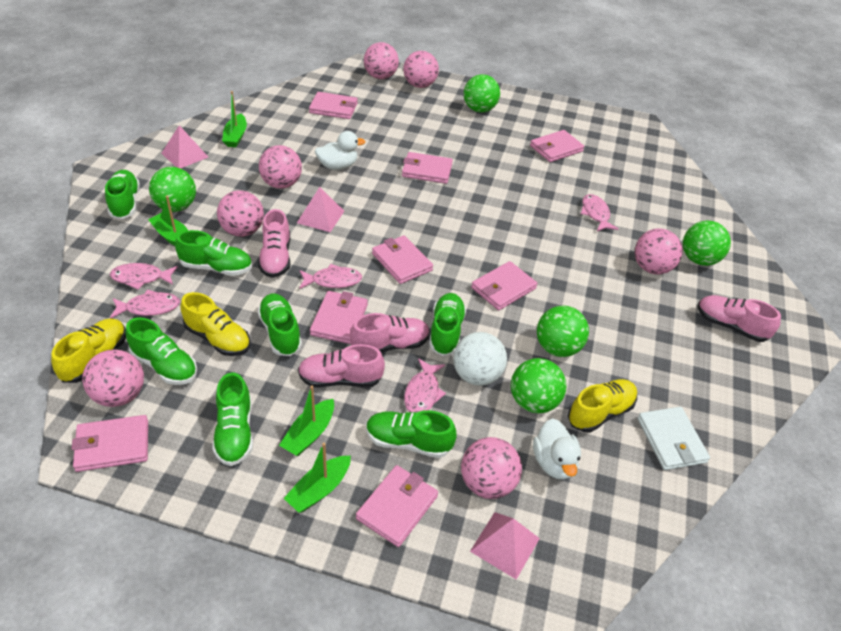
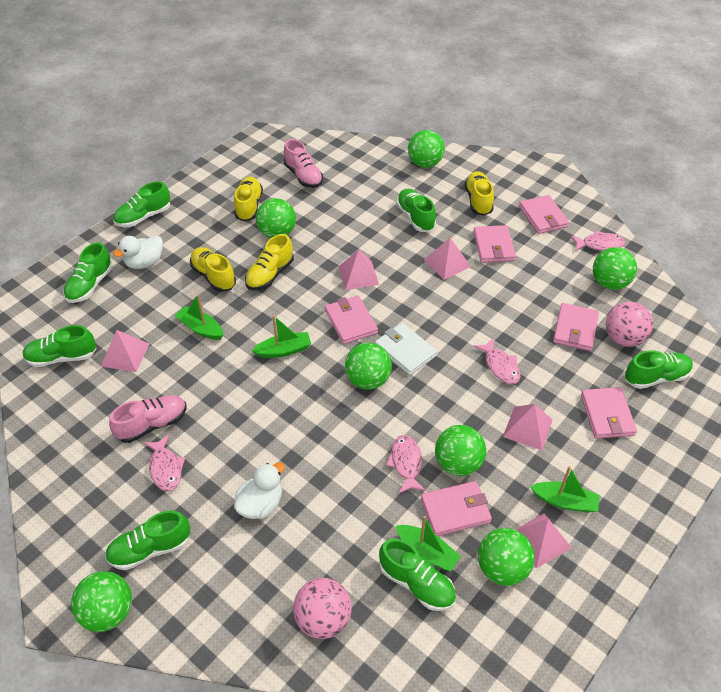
green ball: [149,167,196,212] [464,74,500,113] [511,358,567,413] [537,306,589,357] [683,221,731,266] = 5 -> [71,571,132,632] [256,198,296,238] [345,343,392,390] [408,130,445,168] [435,425,486,476] [478,528,535,586] [593,247,637,290] = 7
pink ball: [82,349,144,407] [217,190,264,237] [259,145,302,189] [364,42,399,79] [403,51,439,88] [461,437,522,499] [635,229,683,274] = 7 -> [293,578,352,639] [606,302,653,347] = 2
pink fish: [110,263,178,290] [110,289,180,318] [299,264,362,289] [404,358,446,412] [581,194,618,231] = 5 -> [143,435,185,491] [386,435,426,493] [474,338,521,384] [570,230,625,251] = 4
pink pyramid: [161,125,208,168] [297,187,344,232] [470,512,540,580] = 3 -> [101,330,149,372] [339,250,379,290] [424,238,471,280] [503,404,553,450] [515,513,572,568] = 5
pink shoe: [258,209,290,278] [298,344,385,387] [350,313,430,353] [698,295,781,342] = 4 -> [109,395,186,443] [284,139,323,188] = 2
pink wallet: [72,415,148,472] [309,92,358,119] [310,291,368,344] [356,465,438,547] [372,235,433,284] [402,152,453,184] [471,261,538,310] [530,130,584,162] = 8 -> [325,296,378,344] [421,481,492,536] [473,225,516,263] [519,195,569,234] [553,303,599,351] [581,387,637,439] = 6
white ball: [453,332,507,386] = 1 -> none = 0
yellow shoe: [51,318,126,383] [181,292,250,356] [568,379,637,433] = 3 -> [190,247,236,292] [234,177,263,222] [245,234,294,290] [465,171,494,216] = 4

